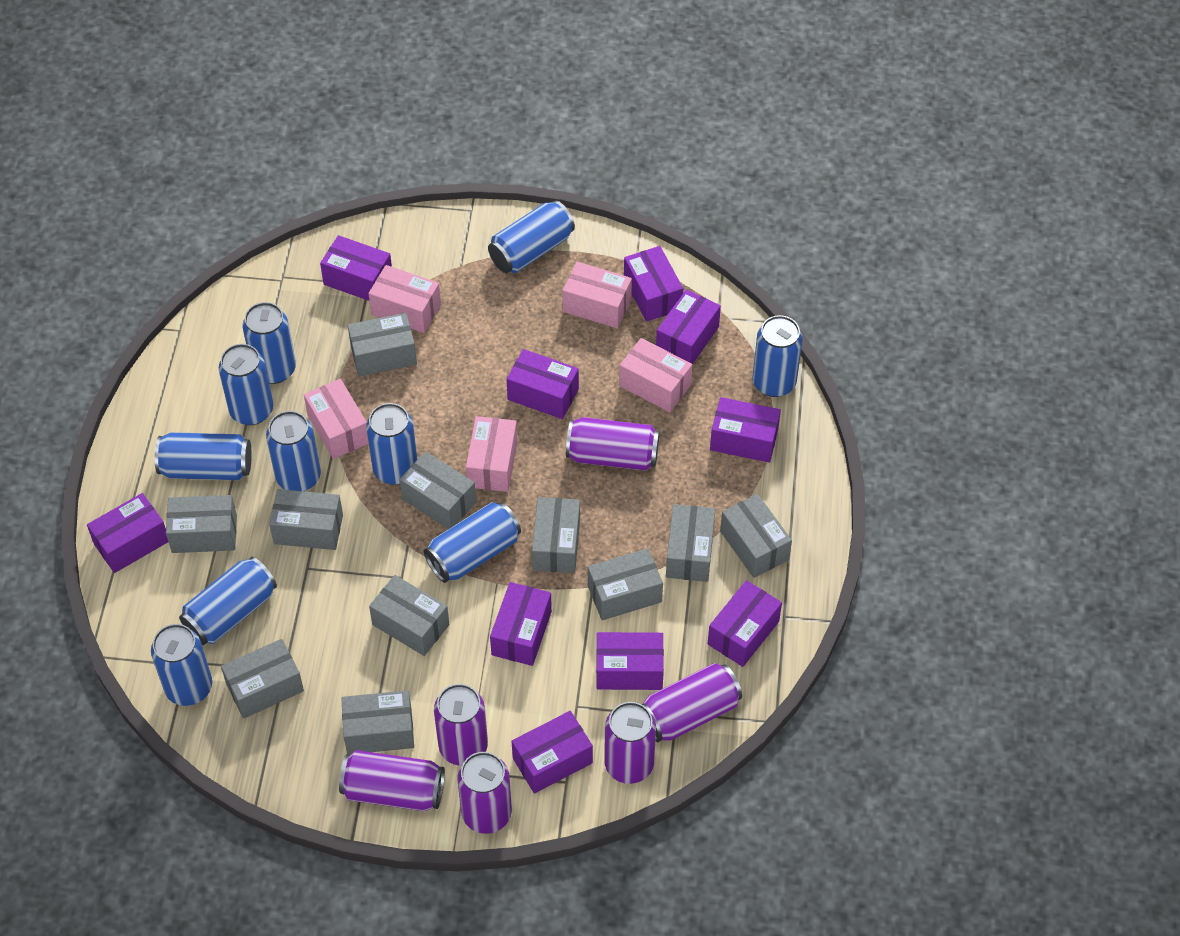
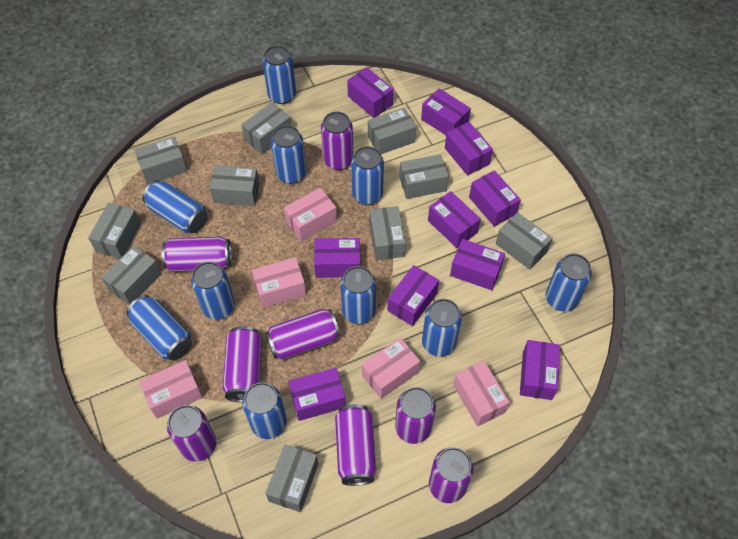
grey box: [166,495,237,553] [221,639,304,719] [269,489,343,550] [341,690,414,754] [348,313,417,377] [369,575,449,656] [399,451,476,529] [532,497,580,573] [588,548,663,620] [666,504,715,582] [720,494,792,578] = 11 -> [88,203,141,258] [101,246,162,305] [134,136,187,185] [209,165,260,206] [241,102,291,155] [265,444,318,512] [368,108,416,154] [370,206,406,260] [399,154,449,199] [496,212,553,270] = 10
purple can: [339,750,445,811] [434,684,488,766] [457,752,512,834] [566,417,660,471] [604,702,656,784] [642,663,742,743] = 6 -> [161,237,232,272] [167,405,217,462] [223,326,262,402] [265,309,340,360] [321,111,353,170] [335,404,376,486] [395,387,436,444] [429,447,473,503] = 8

